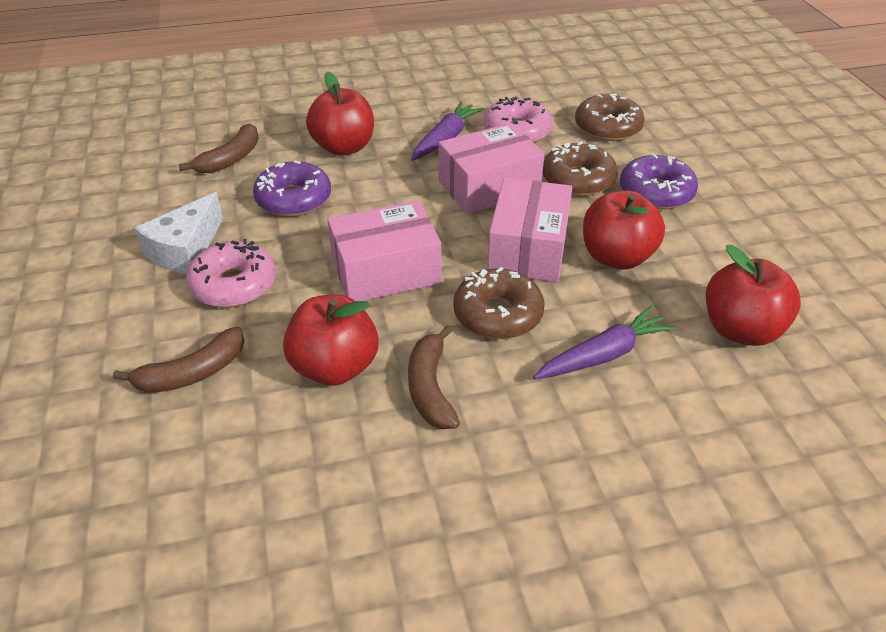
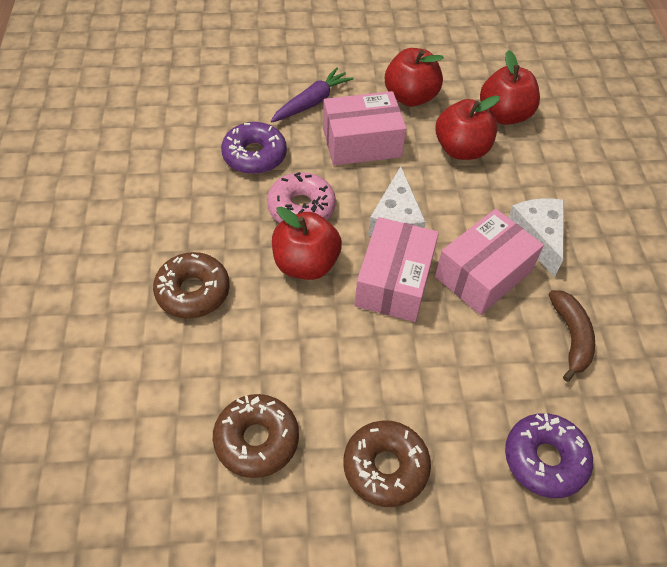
brown banana: [113,327,245,393] [179,123,259,173] [408,325,460,429] = 3 -> [549,290,595,382] = 1
pink donut: [186,239,276,308] [484,96,553,143] = 2 -> [267,172,336,223] = 1
purple carrot: [411,102,483,161] [534,306,676,380] = 2 -> [271,67,354,123] = 1
white cheese: [134,192,223,274] = 1 -> [368,167,426,236] [508,198,564,277] = 2

